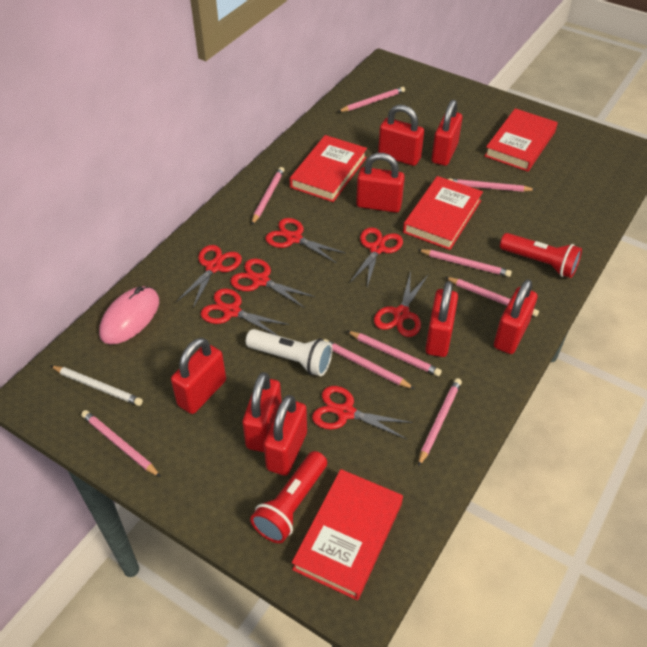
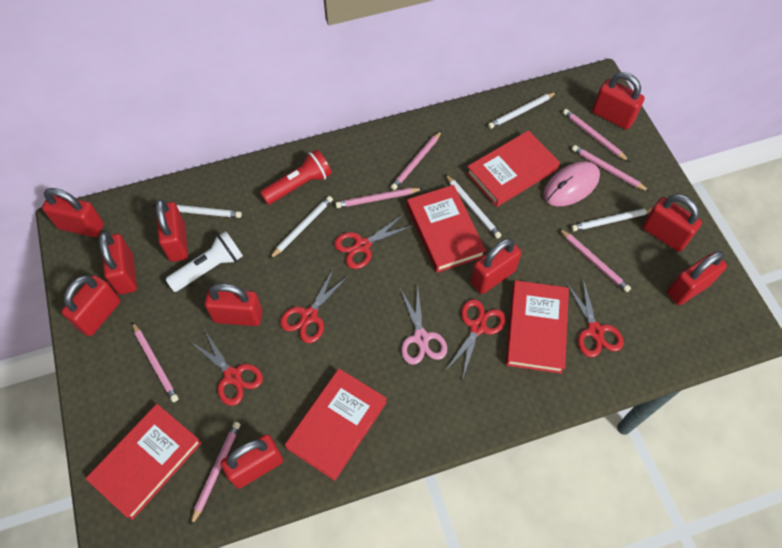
pink pencil: [81,410,161,477] [251,167,284,225] [324,339,415,389] [338,87,405,112] [347,331,442,376] [418,249,512,277] [418,378,462,466] [445,277,539,317] [448,178,536,192] = 9 -> [132,322,179,402] [191,422,241,525] [335,188,423,208] [391,131,442,190] [559,228,631,292] [563,109,630,162] [572,145,650,192] = 7
pink scissors: none = 0 -> [400,287,447,365] = 1
red book: [290,135,367,202] [292,469,403,600] [403,176,483,250] [484,108,558,172] = 4 -> [86,404,202,520] [285,369,387,481] [407,185,486,273] [466,130,560,207] [506,280,569,374] = 5
red flashlight: [250,451,327,543] [500,233,582,278] = 2 -> [260,149,332,205] = 1
red padlock: [171,338,226,414] [242,372,282,452] [264,395,307,476] [356,153,405,213] [378,105,424,166] [425,281,458,357] [432,100,462,166] [494,279,537,354] = 8 -> [42,188,104,237] [61,275,121,336] [99,232,137,295] [156,199,188,262] [205,283,263,326] [220,434,283,489] [471,238,521,294] [592,72,645,130] [642,194,702,252] [667,251,727,305] = 10
red scissors: [176,245,242,308] [201,288,289,336] [230,258,315,308] [265,218,345,263] [312,386,413,439] [350,227,403,287] [374,271,428,337] = 7 -> [191,329,263,406] [280,268,349,343] [334,214,412,269] [446,299,506,380] [566,279,624,357] = 5
white pencil: [51,366,143,406] = 1 -> [154,205,242,218] [270,196,333,259] [445,174,502,239] [488,92,557,129] [571,208,652,231] = 5

